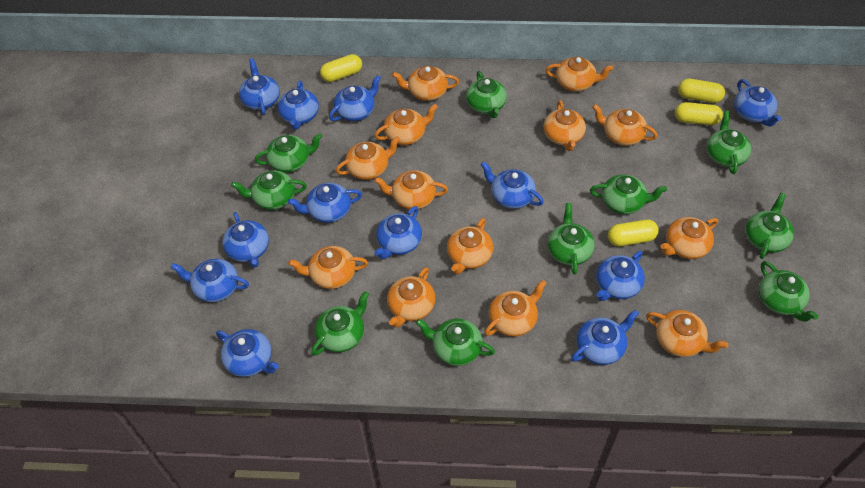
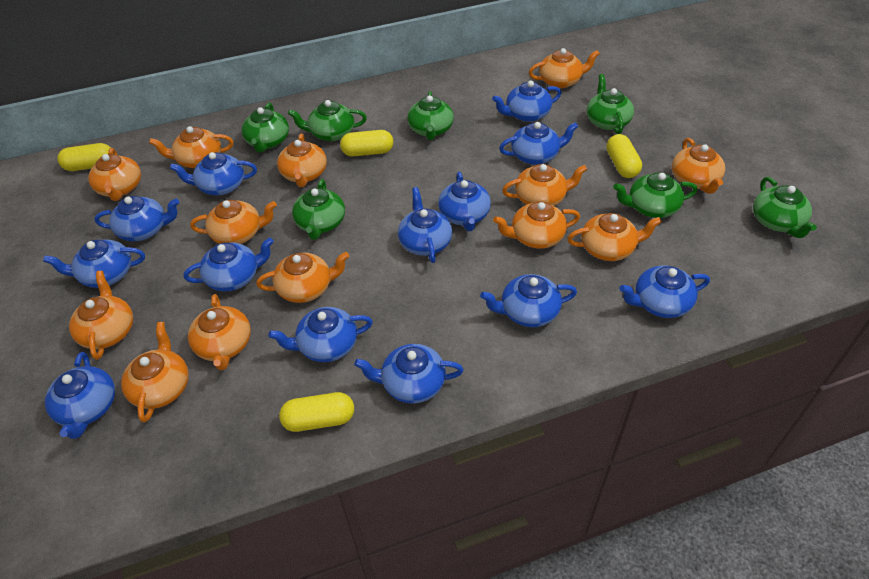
blue teapot: [171,259,249,302] [216,329,279,377] [222,212,269,268] [239,59,280,115] [278,81,319,130] [288,183,362,223] [329,75,381,121] [375,206,422,259] [481,162,544,209] [571,310,639,365] [596,251,645,301] [734,79,782,127] = 12 -> [43,239,145,288] [45,352,115,439] [94,196,179,241] [170,152,257,195] [184,237,274,292] [268,307,373,362] [354,344,464,404] [398,187,452,263] [438,172,491,231] [480,274,577,327] [492,80,561,122] [499,122,579,165] [619,265,710,318] = 13
green teapot: [231,170,307,210] [255,133,323,173] [311,291,369,355] [416,319,495,366] [466,71,507,118] [548,203,595,275] [590,174,667,214] [706,111,751,174] [745,193,794,259] [758,261,818,322] = 10 -> [242,102,289,153] [288,100,367,141] [292,179,345,240] [407,91,454,140] [586,74,634,134] [613,173,698,218] [753,177,817,238] = 7

